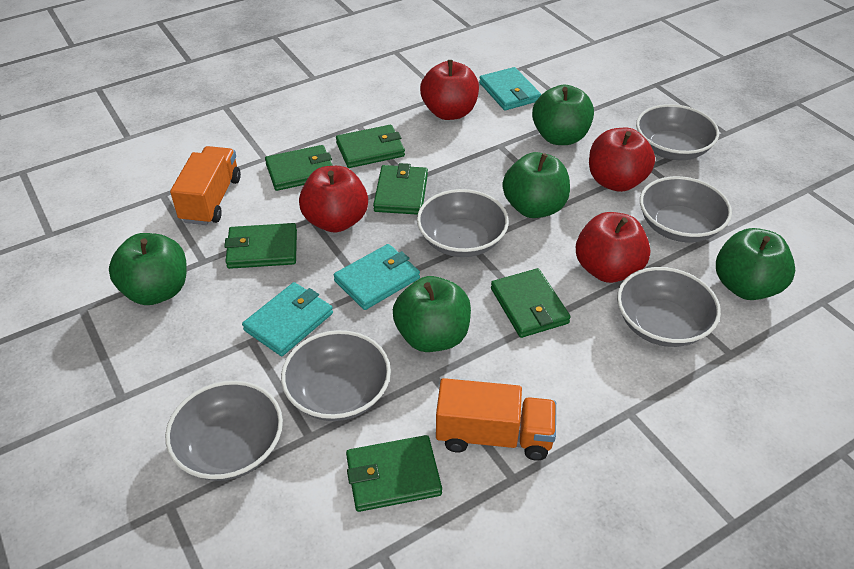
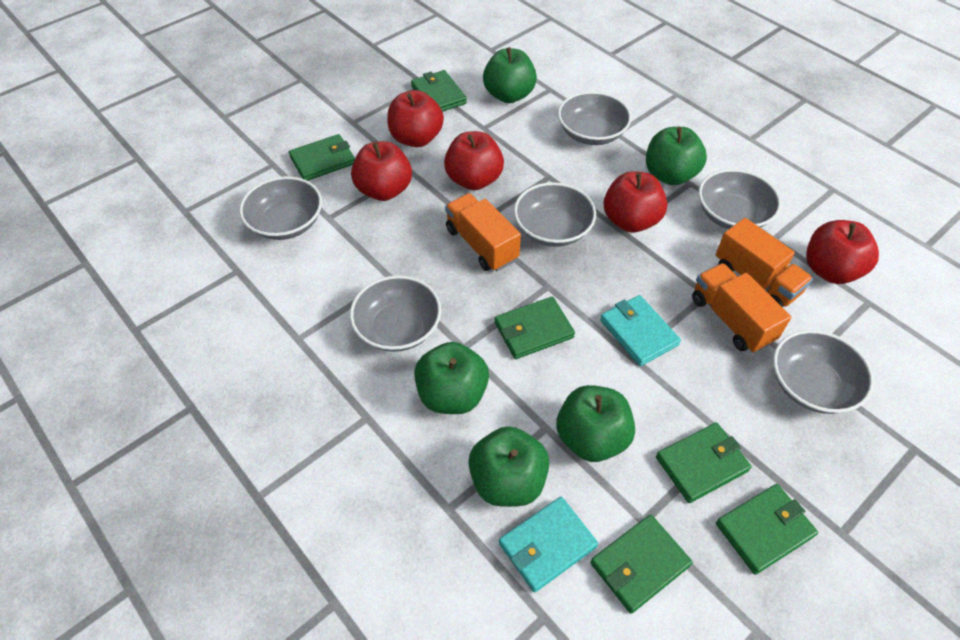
orange truck: [170,146,241,225] [436,378,556,460] = 2 -> [445,193,521,271] [692,263,791,353] [716,218,813,308] = 3
red apple: [299,166,368,232] [420,60,479,120] [576,212,650,283] [589,128,655,192] = 4 -> [351,141,412,201] [387,90,444,147] [444,131,504,190] [604,171,667,233] [806,220,879,284] = 5
turquoise wallet: [242,282,333,356] [334,244,420,310] [479,67,541,110] = 3 -> [499,497,598,592] [600,295,681,366] = 2

